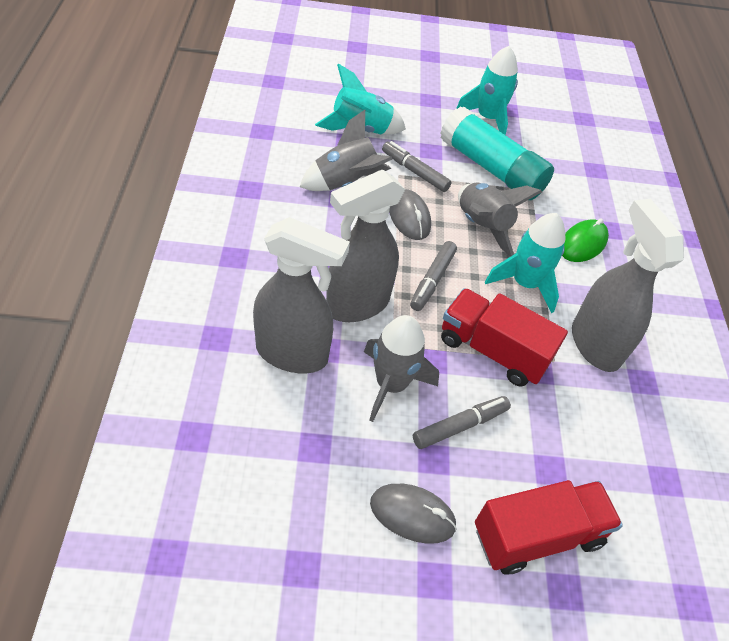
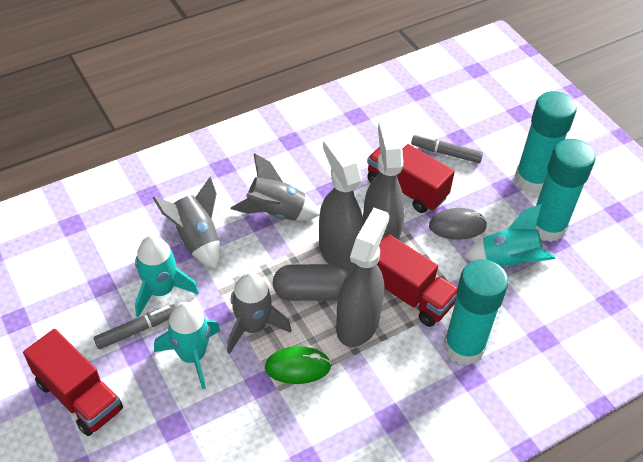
grey capsule: none = 0 -> [273,264,349,301] = 1
grey marker: [382,141,452,192] [410,241,457,311] [413,396,511,449] = 3 -> [94,304,176,349] [411,135,483,163] = 2
grey mouse: [370,484,457,544] [389,189,431,240] = 2 -> [429,208,487,240] = 1
red truck: [441,288,568,387] [475,480,623,575] = 2 -> [23,329,123,436] [367,144,455,213] [377,234,457,327] = 3
turquoise glue stick: [441,106,554,200] = 1 -> [444,259,508,365] [515,91,577,193] [535,139,596,242] = 3

